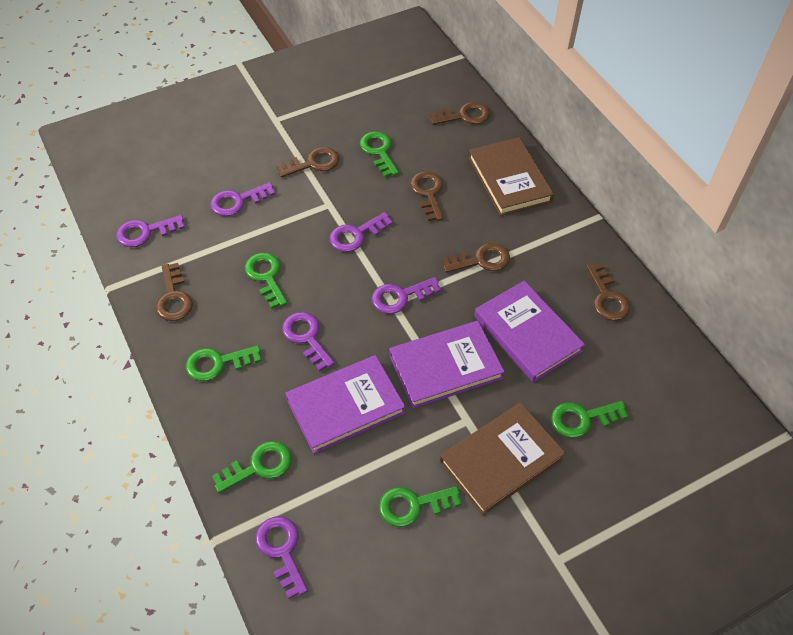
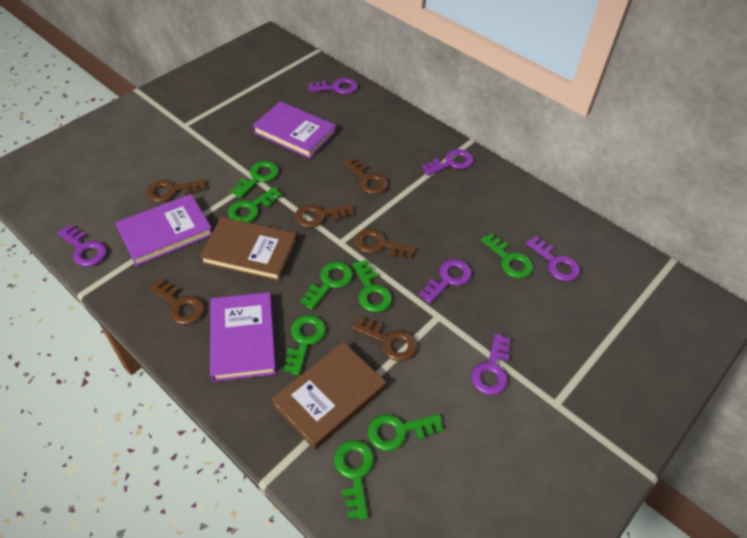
green key: [186,345,261,381] [212,441,292,493] [245,253,287,309] [360,131,399,177] [379,486,461,527] [551,401,628,438] = 6 -> [228,187,282,222] [231,161,279,198] [283,315,326,376] [300,262,353,310] [334,440,374,520] [353,260,392,312] [368,414,443,451] [481,233,533,278] = 8

